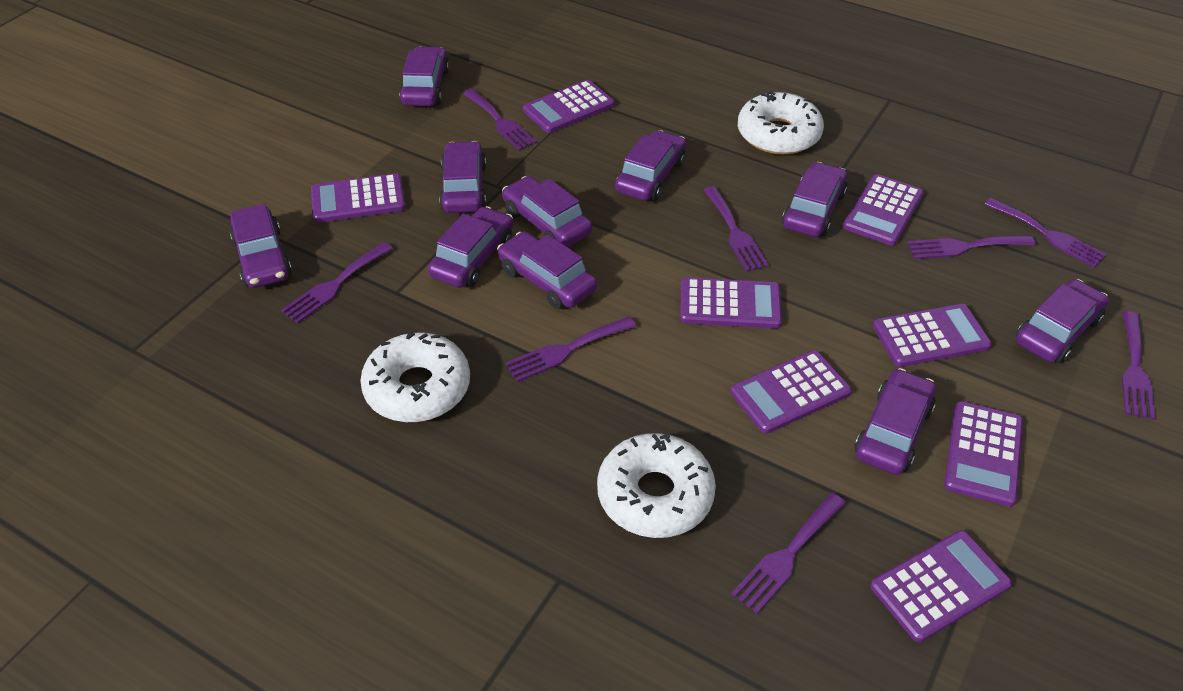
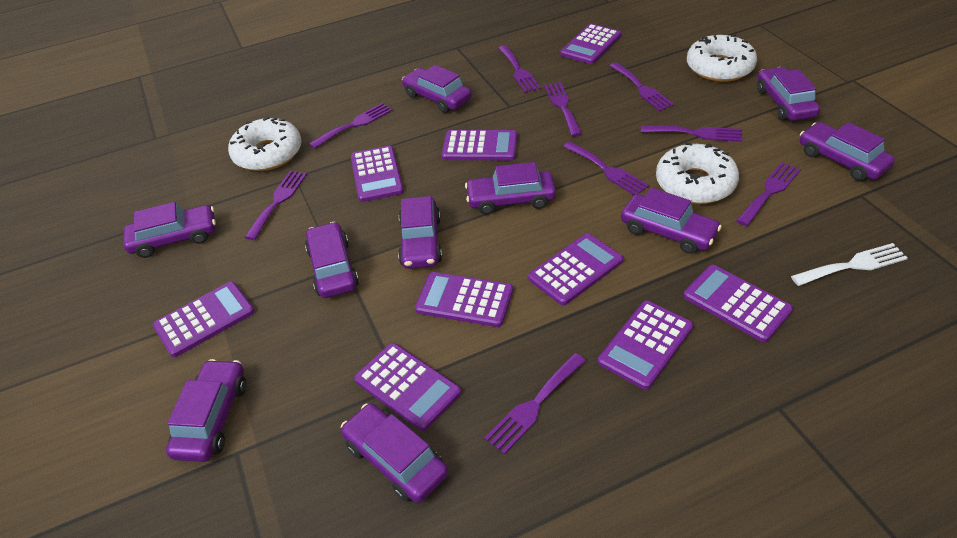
purple calculator: [311,173,406,223] [523,80,614,133] [680,277,782,328] [730,350,852,434] [843,174,924,246] [870,530,1012,642] [873,304,992,367] [944,401,1023,507] = 8 -> [153,282,255,357] [351,146,404,202] [354,343,461,431] [415,272,513,327] [442,130,517,160] [528,233,623,305] [560,24,621,64] [598,300,693,390] [683,265,793,342] = 9
purple fork: [281,242,393,323] [463,89,537,150] [505,316,637,382] [704,186,769,272] [731,493,846,614] [907,235,1036,259] [984,197,1107,268] [1122,311,1156,420] = 8 -> [244,171,307,240] [309,103,392,149] [484,353,586,455] [498,45,541,93] [544,82,582,137] [563,141,649,195] [610,62,674,111] [641,125,743,142] [736,162,801,226] = 9
white fork: none = 0 -> [791,243,908,286] = 1

